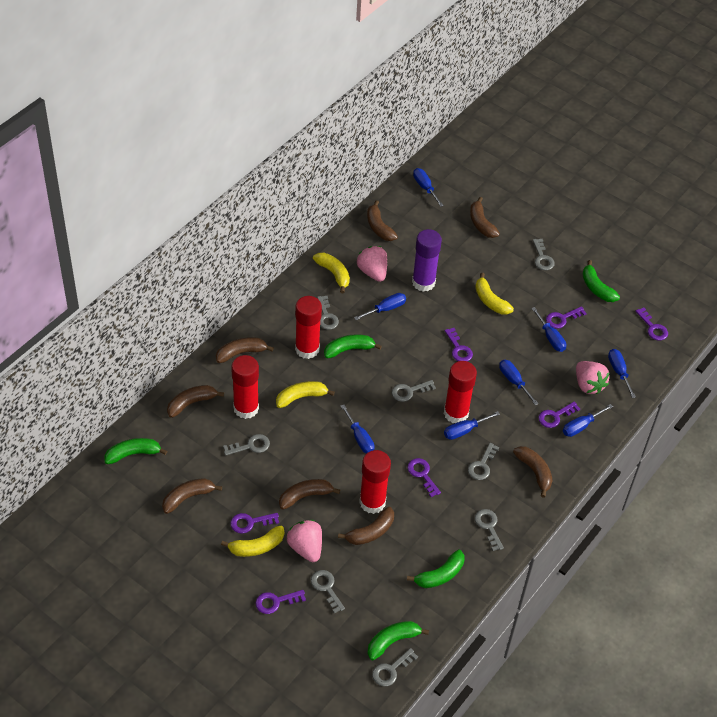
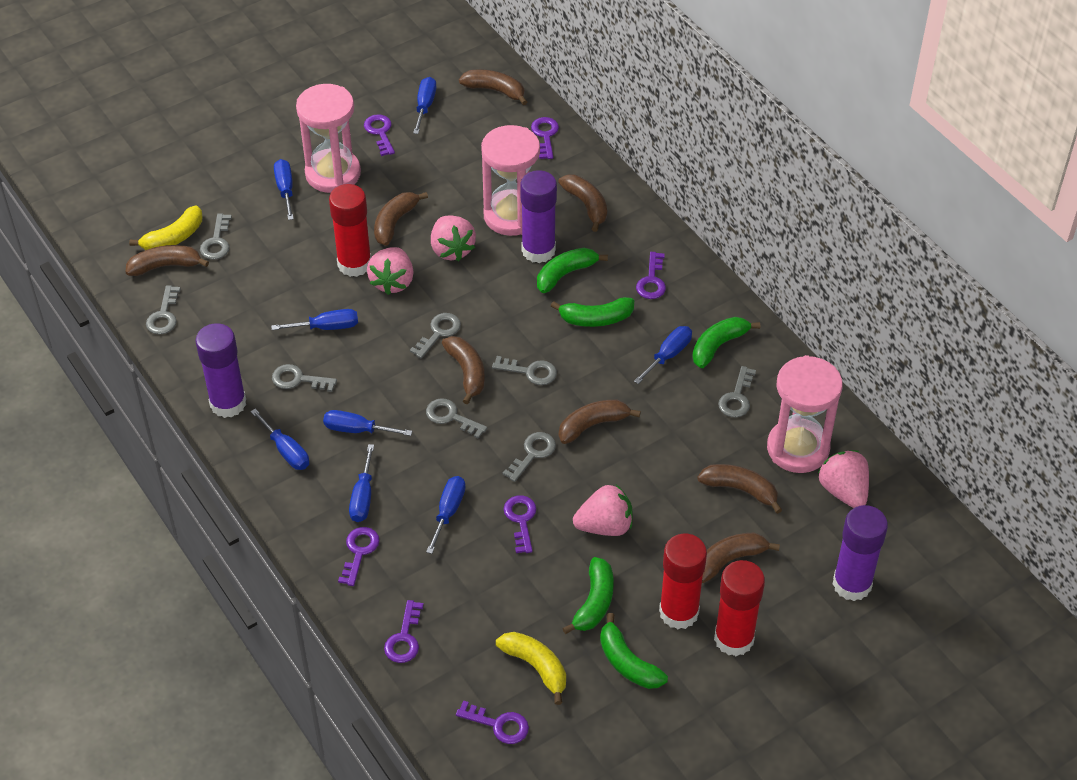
pink hourglass: none = 0 -> [296,84,361,193] [481,125,540,236] [767,355,843,473] = 3
pink strawberry: [287,520,322,562] [357,246,387,282] [576,361,610,394] = 3 -> [367,247,414,295] [431,215,476,261] [573,485,633,536] [818,450,869,508] = 4
purple glue stick: [412,229,442,292] = 1 -> [195,323,246,418] [520,170,557,263] [833,505,888,601] = 3
red glue stick: [231,355,259,419] [295,296,322,359] [359,450,391,514] [444,361,477,423] = 4 -> [329,184,371,277] [659,534,707,629] [714,560,765,656] = 3
yellow banana: [221,525,284,557] [276,381,335,408] [313,253,350,293] [475,273,514,315] = 4 -> [129,206,202,250] [496,632,566,705] = 2

